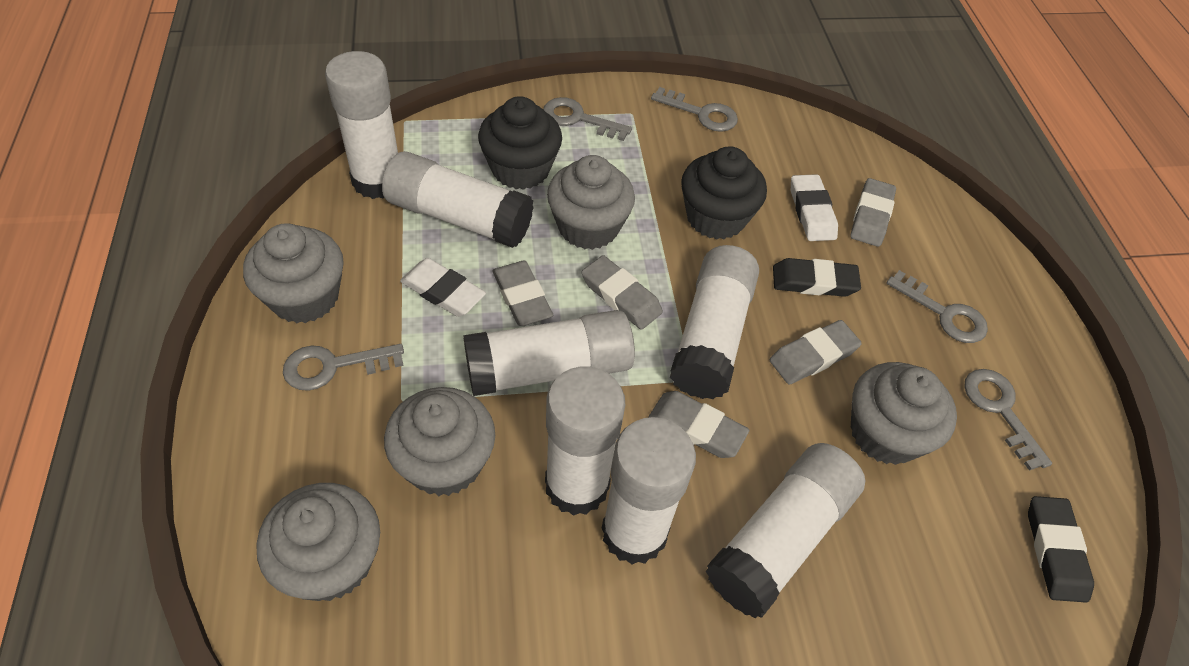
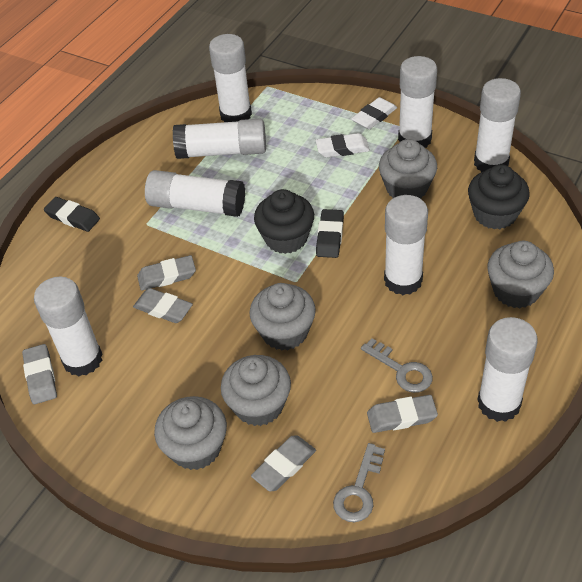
grey key: [283,344,404,391] [543,97,632,141] [651,87,738,132] [886,270,988,343] [964,369,1052,471] = 5 -> [333,443,385,522] [361,338,433,393] = 2
white glue stick: [325,51,398,199] [382,151,534,248] [463,310,635,396] [545,366,625,516] [601,417,696,564] [670,245,759,399] [706,443,865,618] = 7 -> [34,277,103,376] [145,170,245,217] [173,119,266,159] [209,34,252,122] [384,195,428,295] [398,56,437,148] [474,78,521,172] [477,317,538,422] = 8

